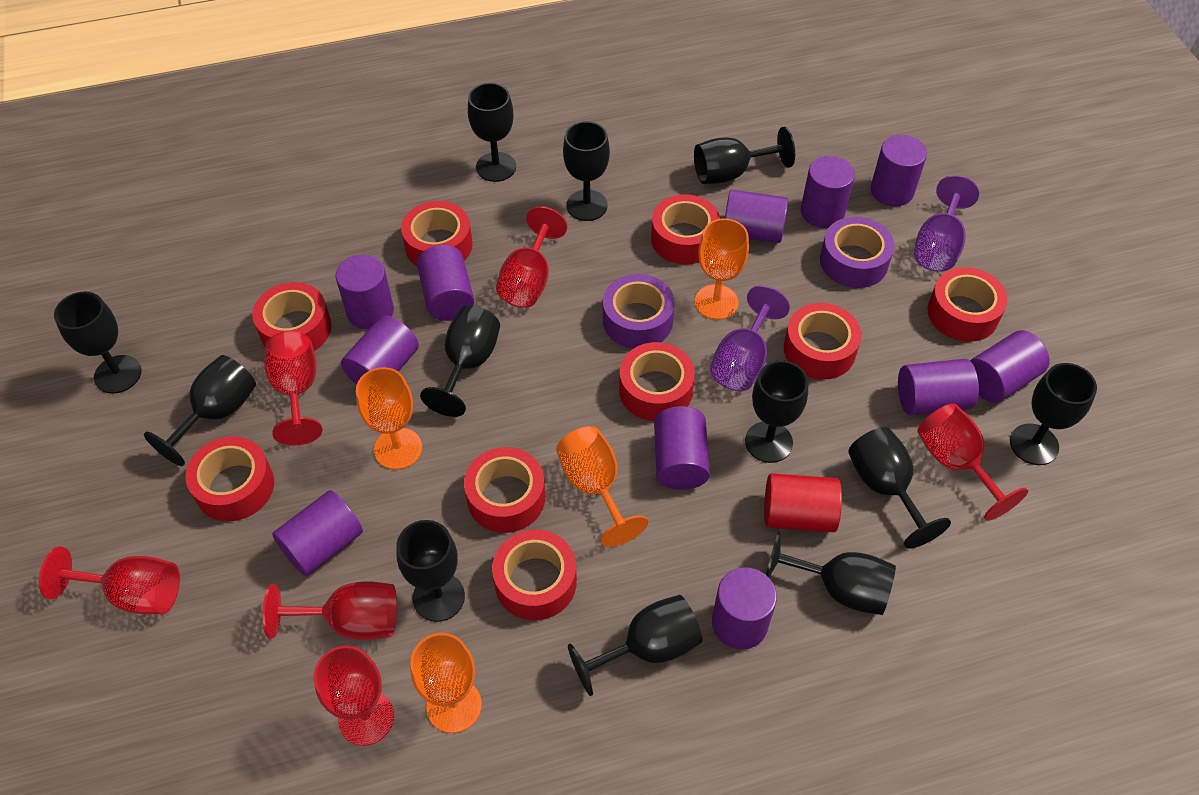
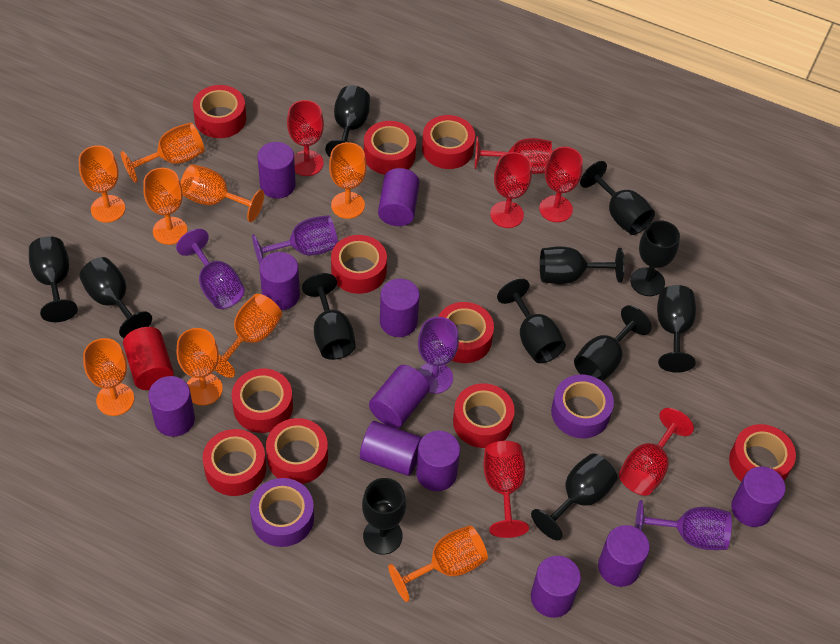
orange goblet: [356,367,422,470] [410,633,482,733] [556,426,648,547] [695,218,749,320] = 4 -> [79,145,125,223] [83,338,134,416] [121,123,204,183] [143,168,187,245] [177,328,223,405] [180,164,264,222] [215,294,282,378] [329,142,366,219] [388,525,488,602] = 9
purple goblet: [710,285,790,391] [914,175,979,272] = 2 -> [176,229,245,309] [252,215,338,265] [418,317,459,394] [635,500,732,550] = 4
red tape: [185,436,274,521] [252,282,332,351] [401,201,472,266] [464,447,545,533] [492,529,577,620] [619,342,695,421] [651,194,720,264] [784,303,861,380] [927,267,1008,342] = 9 -> [193,85,246,138] [203,429,266,496] [232,368,293,433] [266,418,328,484] [331,235,387,294] [364,121,416,175] [422,115,475,169] [438,302,494,363] [453,383,515,448] [729,424,796,482] = 10

